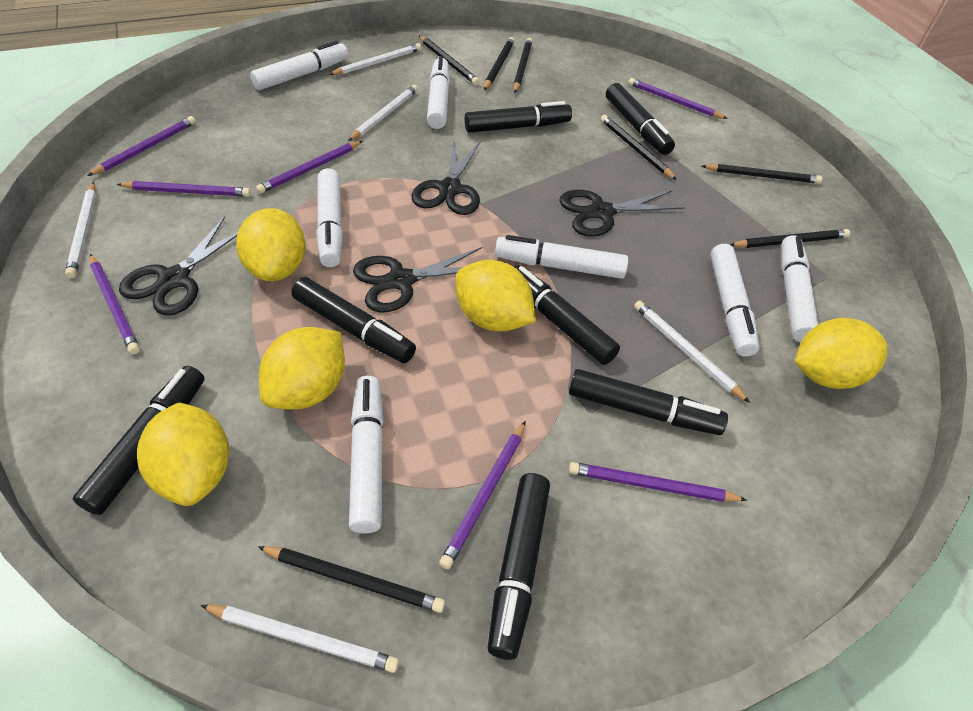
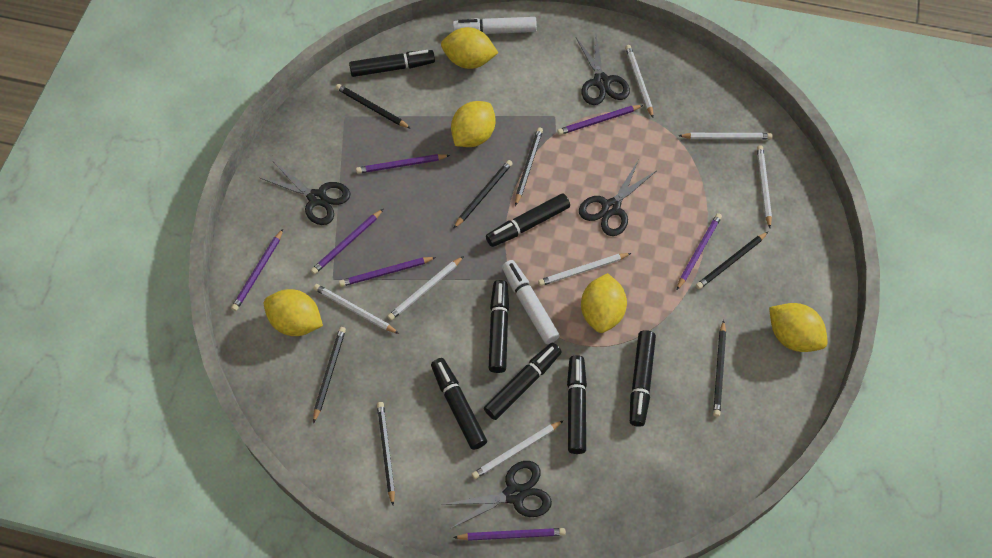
white marker: [250,41,348,90] [316,168,343,267] [349,376,384,534] [427,56,450,129] [495,235,628,279] [710,244,759,357] [781,235,818,342] = 7 -> [453,17,537,34] [502,260,560,344] = 2
white pencil: [65,182,96,278] [200,604,399,673] [329,43,421,75] [348,85,418,141] [634,300,750,403] = 5 -> [313,284,399,334] [387,256,464,320] [472,420,564,479] [538,253,631,286] [625,45,653,118] [679,133,772,139] [757,145,772,228] = 7

